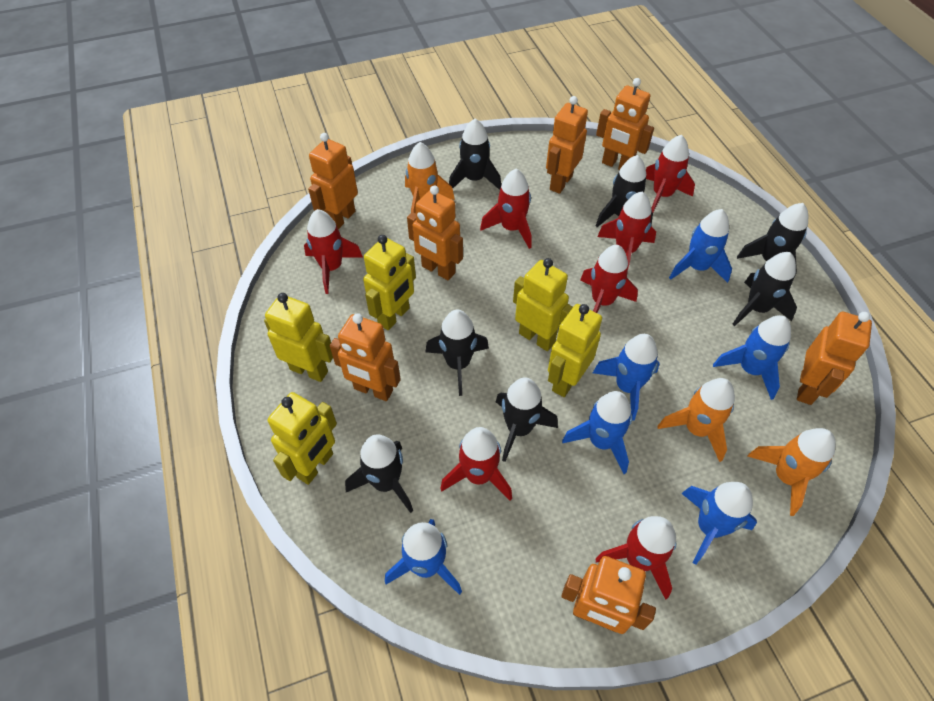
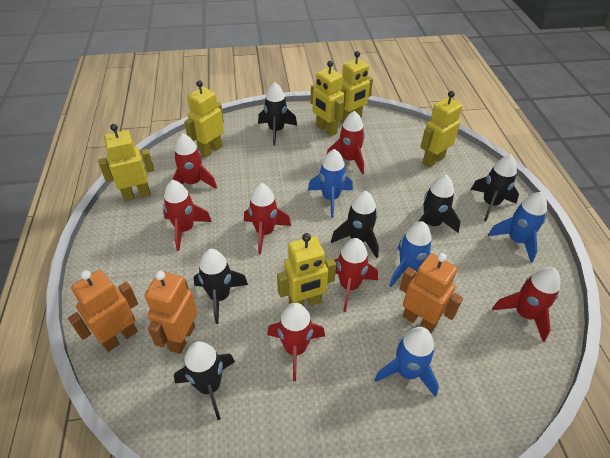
black rocket: [345,434,413,513] [425,309,489,396] [449,118,501,190] [496,377,558,462] [596,155,653,227] [732,252,797,326] [737,203,808,280] = 7 -> [174,341,235,420] [194,249,248,324] [258,82,297,145] [331,191,379,258] [418,175,461,233] [471,155,519,221] = 6
blue rocket: [385,519,462,595] [562,391,632,474] [593,334,660,420] [669,209,732,283] [681,482,757,565] [713,315,791,400] = 6 -> [308,149,353,218] [374,327,439,397] [389,221,432,287] [488,192,547,262] = 4
orange robot: [308,133,358,229] [330,313,401,401] [407,186,463,280] [546,96,588,194] [561,556,656,634] [596,78,654,170] [797,312,872,405] = 7 -> [68,270,138,352] [145,271,197,354] [400,253,463,333] = 3
orange rocket: [405,142,455,213] [657,378,735,462] [748,428,835,516] = 3 -> none = 0
yellow robot: [264,293,333,382] [268,392,337,485] [363,235,416,330] [513,258,573,351] [548,304,602,397] = 5 -> [98,124,154,201] [184,80,224,158] [277,233,336,306] [311,61,344,136] [340,51,373,123] [421,91,463,168] = 6

